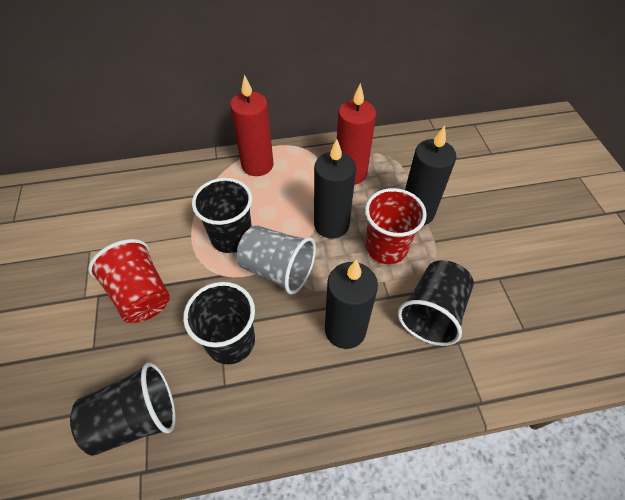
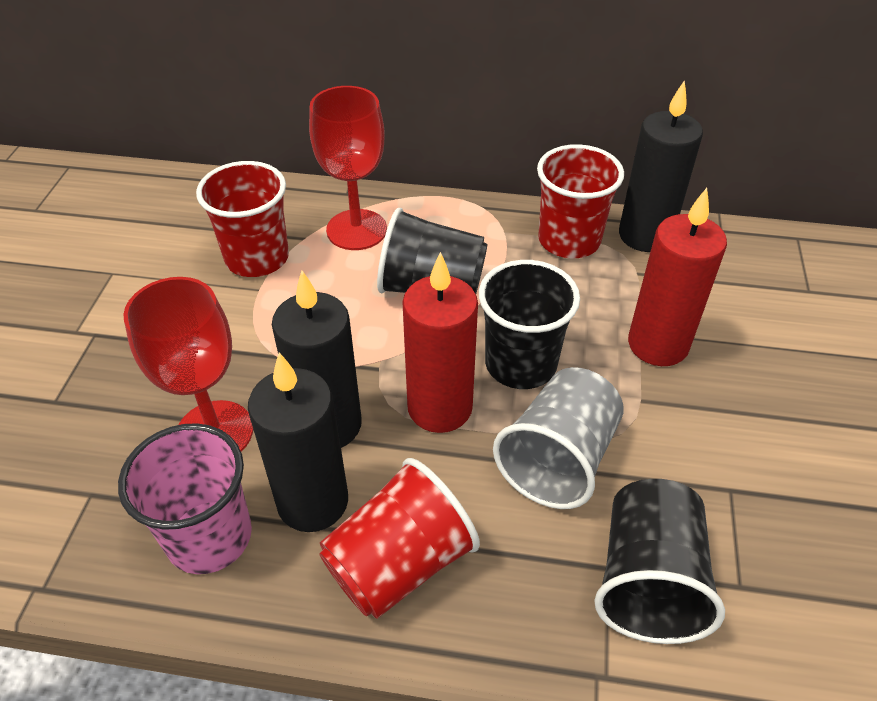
black cup: [70,362,176,456] [183,282,255,365] [192,178,252,253] [398,260,474,346] = 4 -> [377,208,488,294] [479,260,580,389] [594,479,725,644] = 3
pink cup: none = 0 -> [118,423,252,574] = 1
red cup: [88,239,170,323] [365,188,427,264] = 2 -> [196,161,289,277] [319,458,480,619] [537,144,624,258] = 3
red goblet: none = 0 -> [123,277,253,452] [309,86,387,250] = 2

